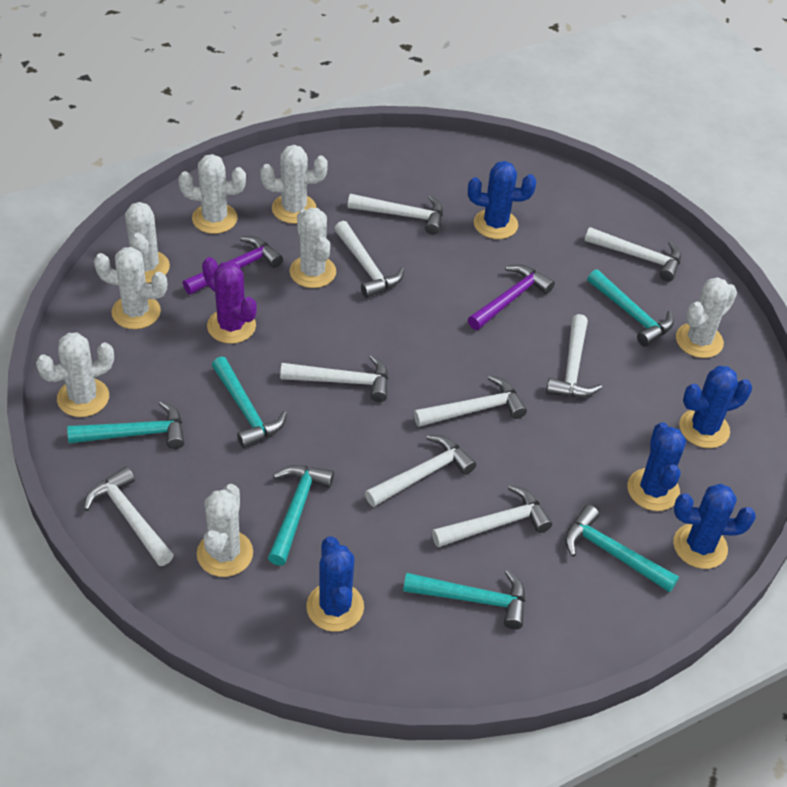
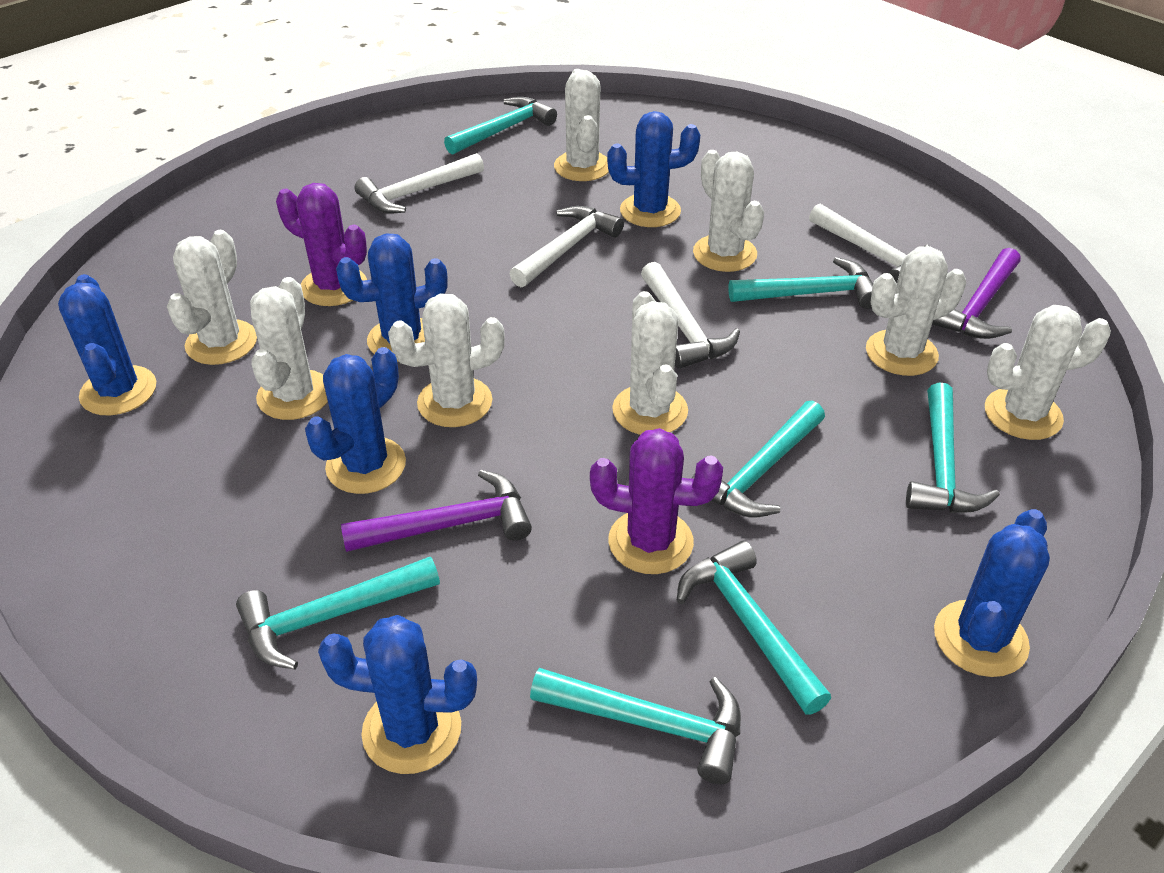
blue cactus: [306,536,364,632] [468,161,536,239] [627,422,686,511] [673,484,756,569] [679,366,752,448] = 5 -> [58,274,156,416] [305,347,406,494] [318,615,477,774] [336,233,448,362] [607,111,700,227] [934,509,1050,677] = 6
purple cactus: [202,257,257,344] = 1 -> [276,183,367,306] [590,428,723,574] = 2
turquoise hammer: [67,401,184,449] [212,357,287,448] [268,465,334,566] [403,570,525,630] [565,505,679,593] [587,269,674,347] = 6 -> [236,557,440,670] [444,97,557,155] [530,668,741,784] [676,541,831,715] [692,401,825,518] [728,257,873,309] [906,382,1000,513] = 7
white hammer: [84,466,174,566] [280,355,388,402] [334,221,404,298] [348,194,443,235] [365,435,476,507] [414,375,527,427] [432,485,552,547] [546,314,602,398] [585,227,681,282] = 9 -> [354,153,484,214] [509,206,624,287] [641,262,740,369] [809,203,929,283] = 4

